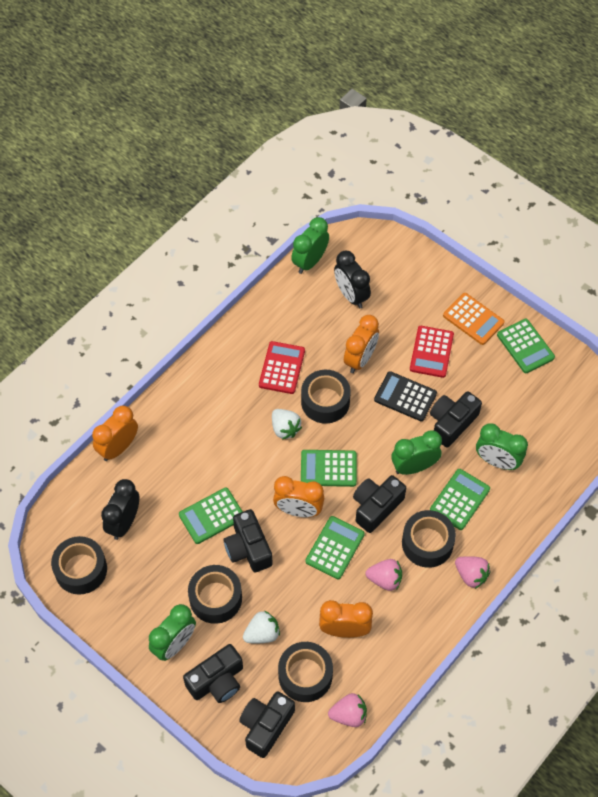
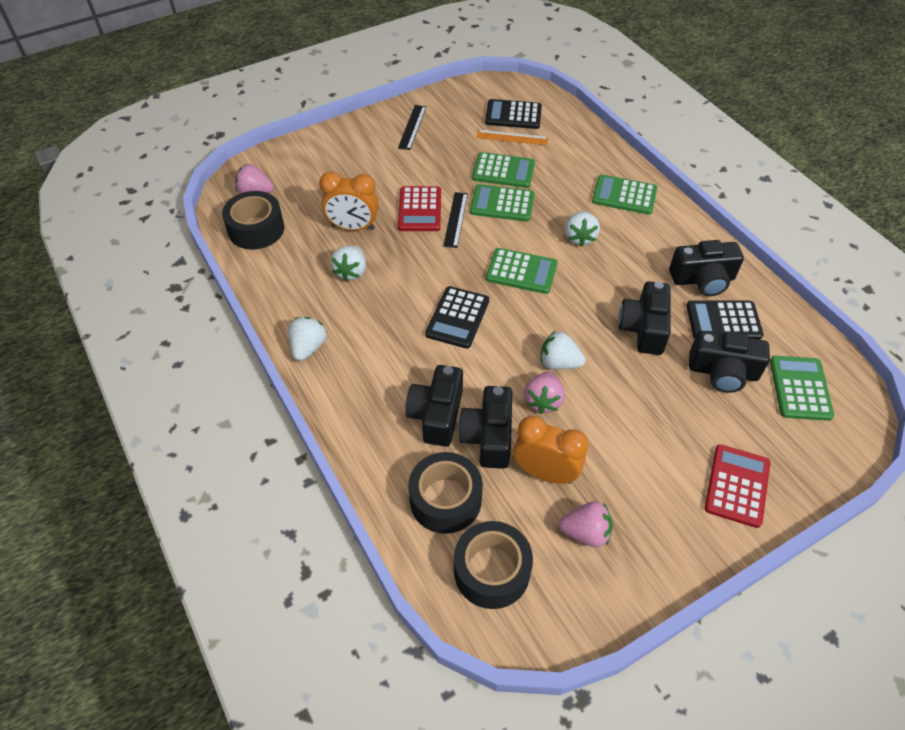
black calculator: [374,371,437,421] = 1 -> [425,286,489,349] [485,99,542,129] [686,300,764,340] = 3
black clock: [101,479,140,540] [334,251,371,308] = 2 -> none = 0
black ruler: none = 0 -> [398,105,427,150] [443,192,468,248] = 2
black tape: [51,536,107,595] [188,565,242,624] [278,642,333,702] [301,370,351,424] [402,510,456,568] = 5 -> [222,191,284,250] [408,452,483,534] [454,521,533,609] = 3
green clock: [149,604,196,661] [291,217,329,274] [391,430,442,475] [476,423,528,470] = 4 -> none = 0
orange calculator: [443,293,504,345] = 1 -> none = 0
orange clock: [92,406,138,461] [273,476,324,517] [319,600,373,638] [344,315,379,373] = 4 -> [319,172,379,231] [513,416,589,484] = 2
orange ruler: none = 0 -> [476,130,548,145] = 1
white strawberry: [243,611,280,643] [272,409,302,439] = 2 -> [289,317,327,361] [331,245,366,282] [541,331,586,370] [565,211,600,246] = 4

